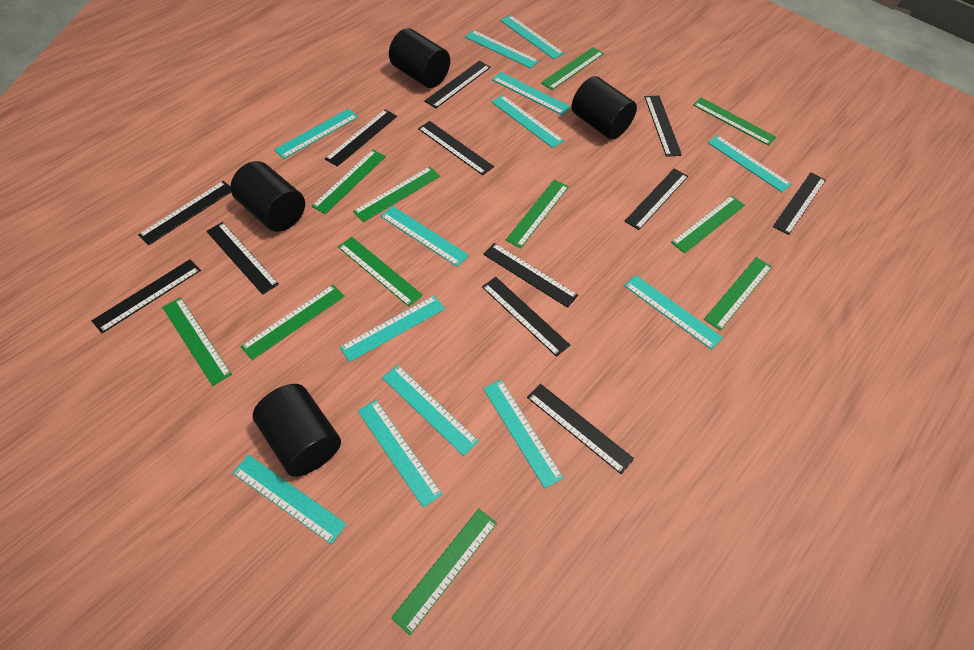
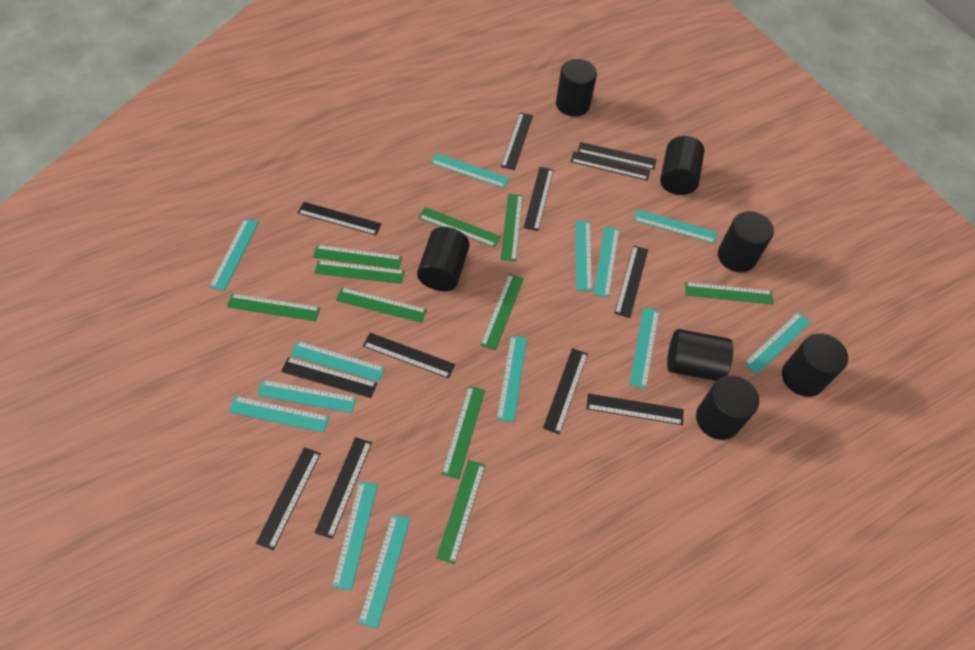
black cylinder: [230,161,305,232] [253,384,341,477] [389,28,450,88] [572,76,637,140] = 4 -> [417,227,470,291] [556,59,597,117] [660,136,704,195] [667,329,733,381] [696,375,759,440] [718,211,774,272] [782,333,848,397] = 7
green ruler: [162,297,232,386] [240,285,345,360] [312,149,386,214] [338,237,423,307] [353,166,440,222] [391,509,497,635] [506,180,569,248] [541,47,604,90] [671,195,745,253] [693,97,776,146] [704,257,772,331] = 11 -> [227,293,320,321] [313,245,402,269] [314,260,405,284] [336,287,427,323] [418,207,501,248] [436,460,486,564] [441,386,485,479] [480,274,524,350] [501,194,523,262] [685,282,774,304] = 10

